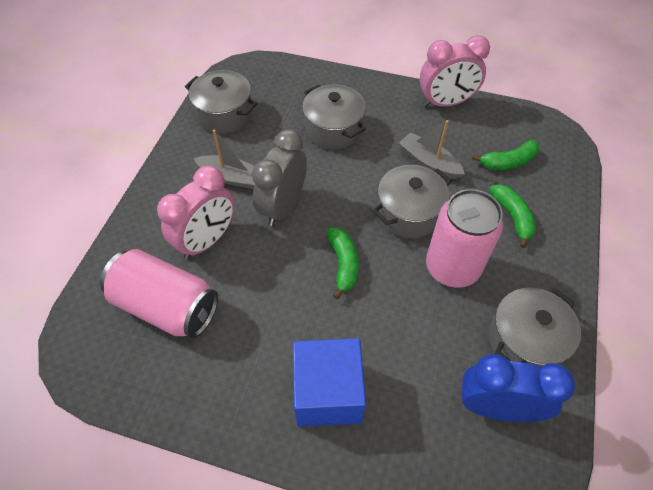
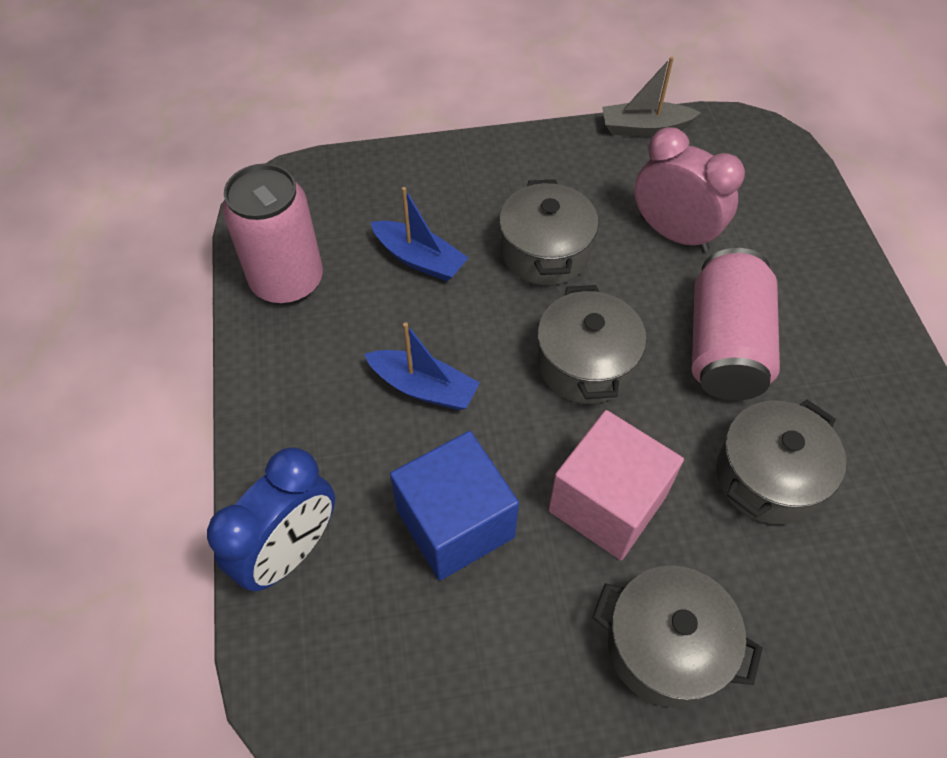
blue boat: none = 0 -> [364,322,480,410] [371,187,469,281] = 2
green banana: [327,227,359,299] [472,140,539,170] [489,184,536,248] = 3 -> none = 0
grey boat: [194,129,255,189] [399,120,465,179] = 2 -> [602,57,701,137] = 1
grey clock: [252,129,307,226] = 1 -> none = 0
pink clock: [157,166,235,259] [419,35,490,107] = 2 -> [634,127,745,252] = 1
pink cube: none = 0 -> [549,410,684,560] = 1

